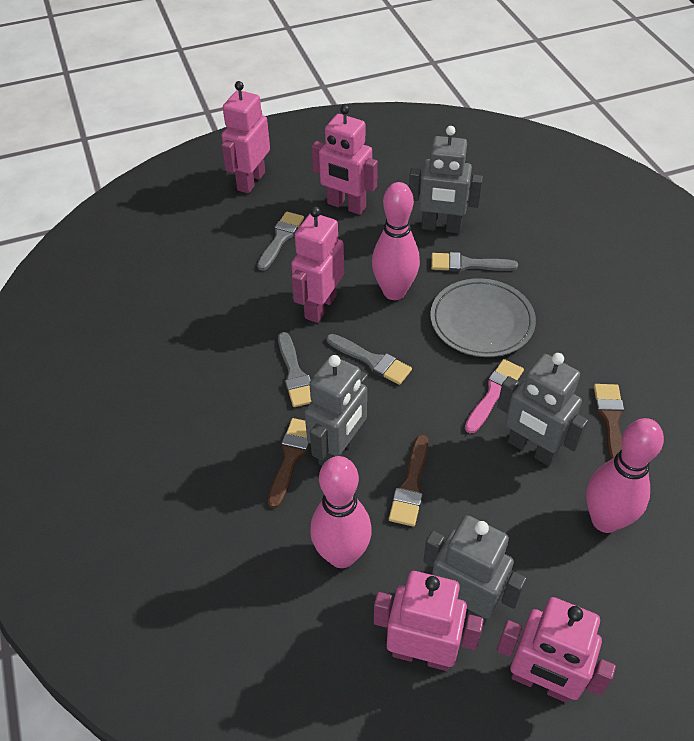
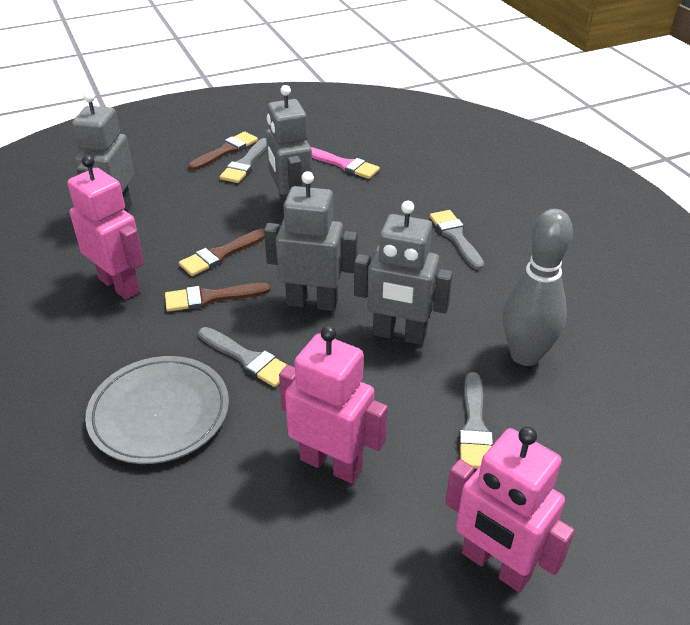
grey bowling pin: none = 0 -> [503,209,573,366] = 1
pink bowling pin: [310,456,372,568] [372,182,420,300] [586,418,664,533] = 3 -> none = 0
pink robot: [222,81,270,193] [291,207,344,323] [312,105,378,215] [374,571,484,671] [497,597,616,703] = 5 -> [67,155,144,300] [279,326,388,484] [445,427,575,592] = 3

